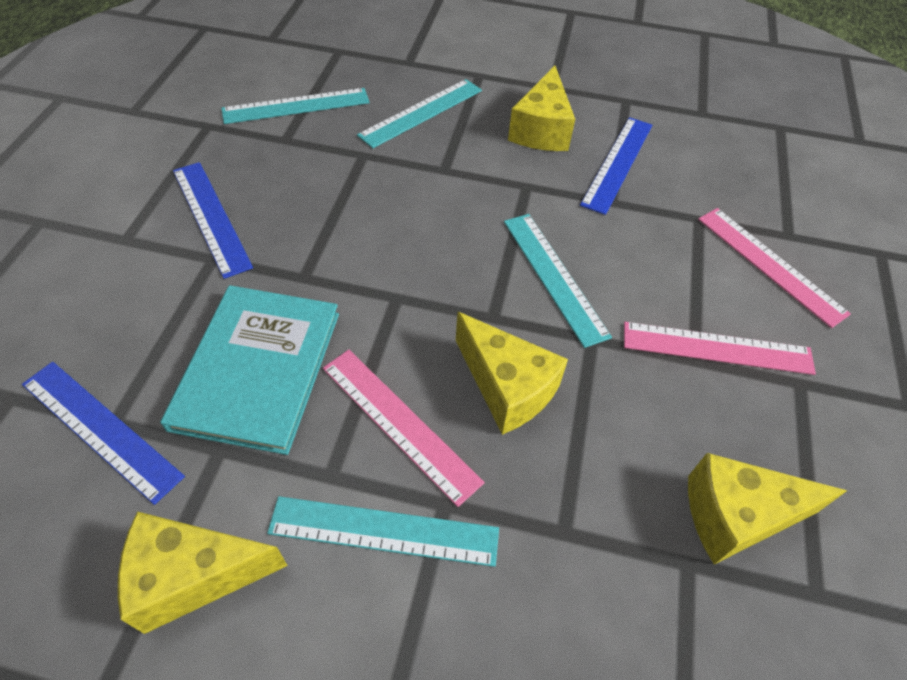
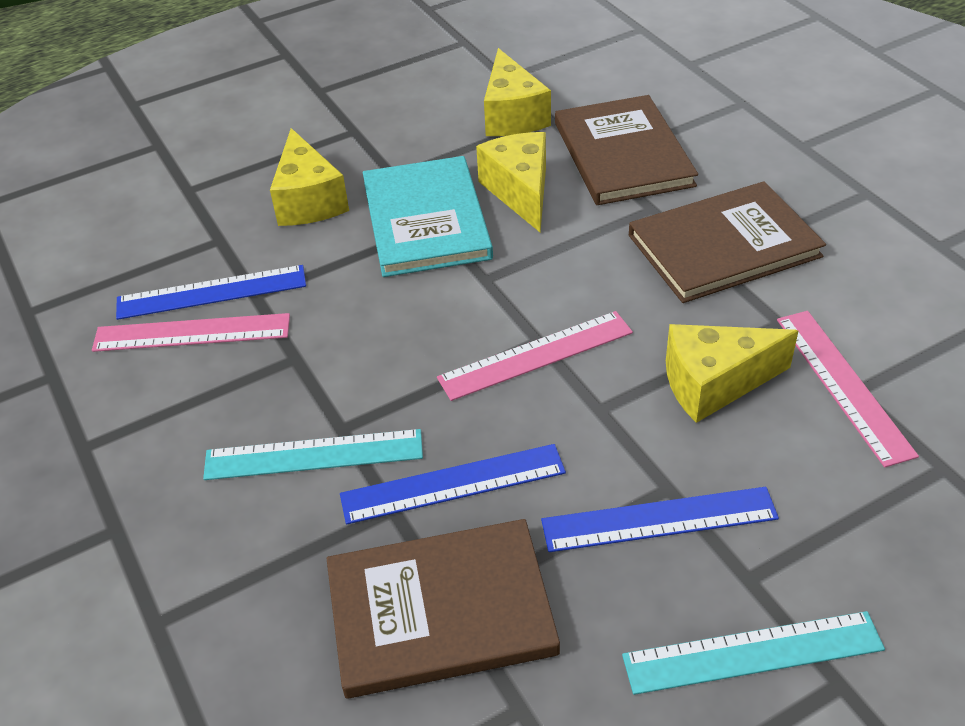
brown book: none = 0 -> [327,519,560,699] [555,95,698,205] [629,181,826,303] = 3
turquoise ruler: [221,88,370,124] [267,496,499,567] [357,79,482,148] [504,214,612,348] = 4 -> [203,429,423,480] [622,611,885,695] = 2

